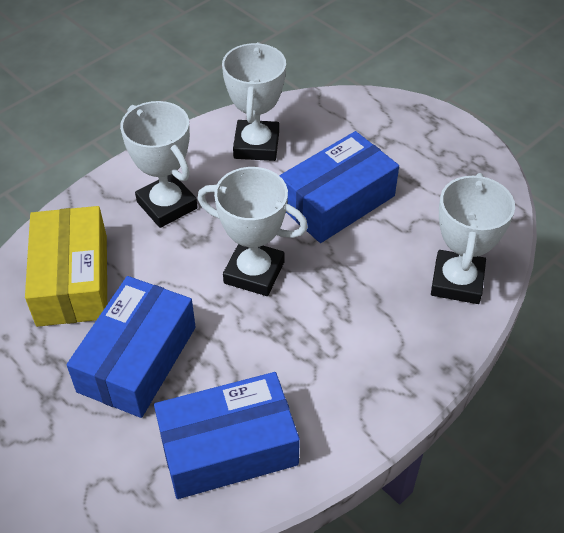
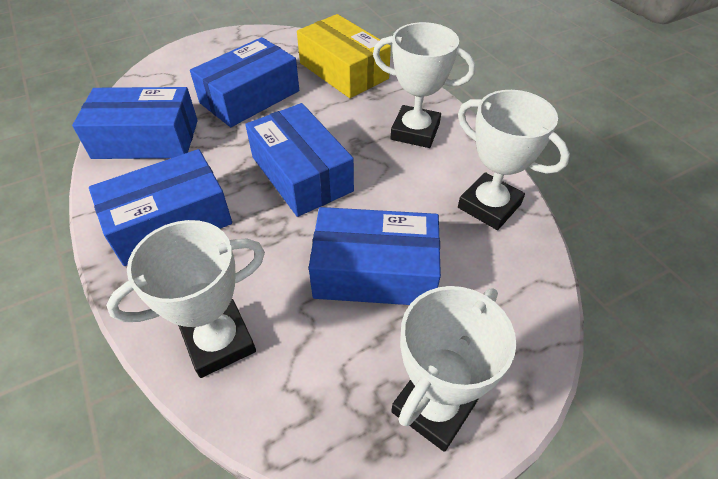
blue box: [67,276,196,418] [154,372,300,499] [279,131,399,243] = 3 -> [72,87,198,159] [89,149,232,266] [190,37,299,127] [245,103,354,217] [309,207,441,305] = 5

